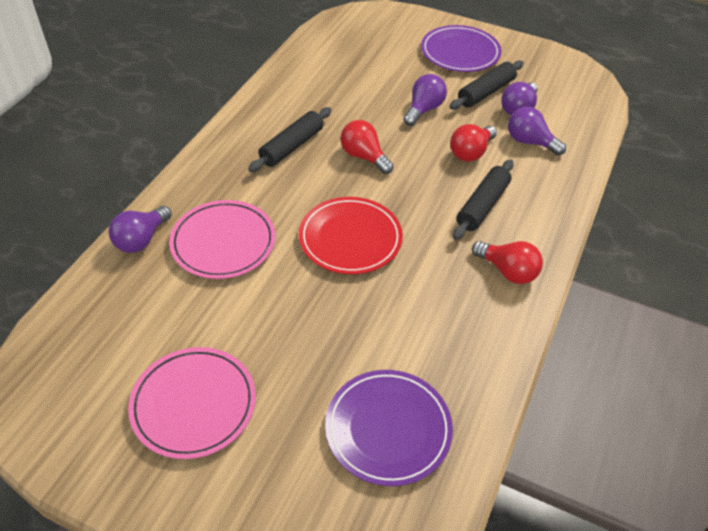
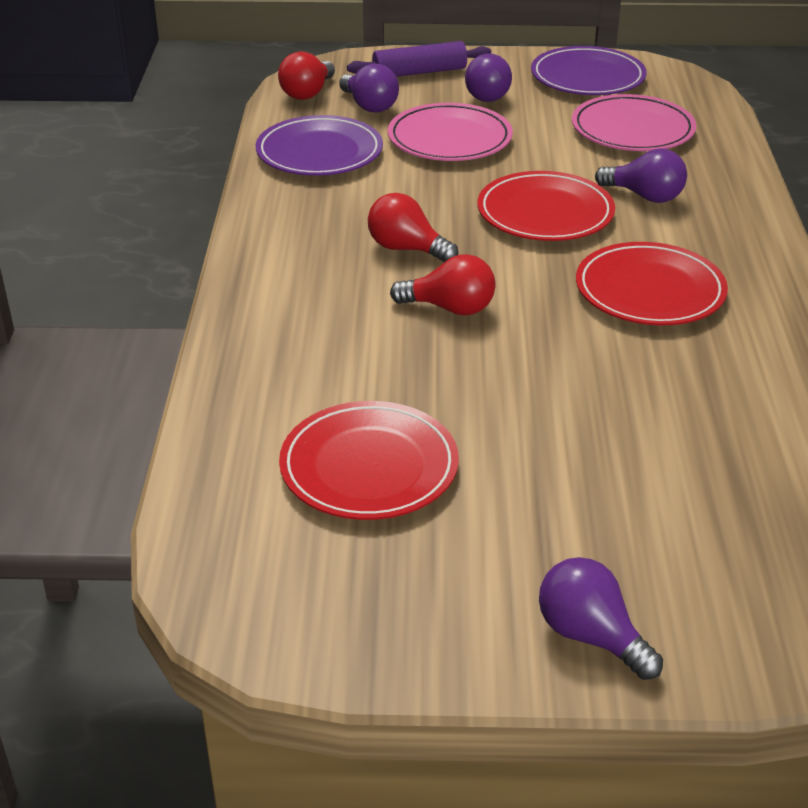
black rolling pin: [248,107,332,172] [449,60,524,110] [453,159,514,240] = 3 -> none = 0
purple rolling pin: none = 0 -> [347,41,491,77] = 1
red plate: [299,197,403,274] = 1 -> [279,401,459,520] [478,171,615,241] [576,242,728,325] = 3

